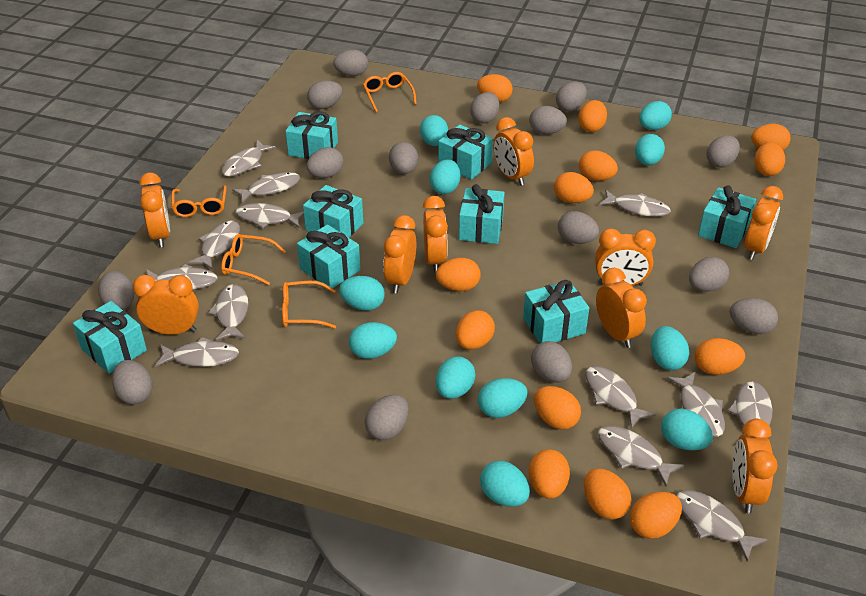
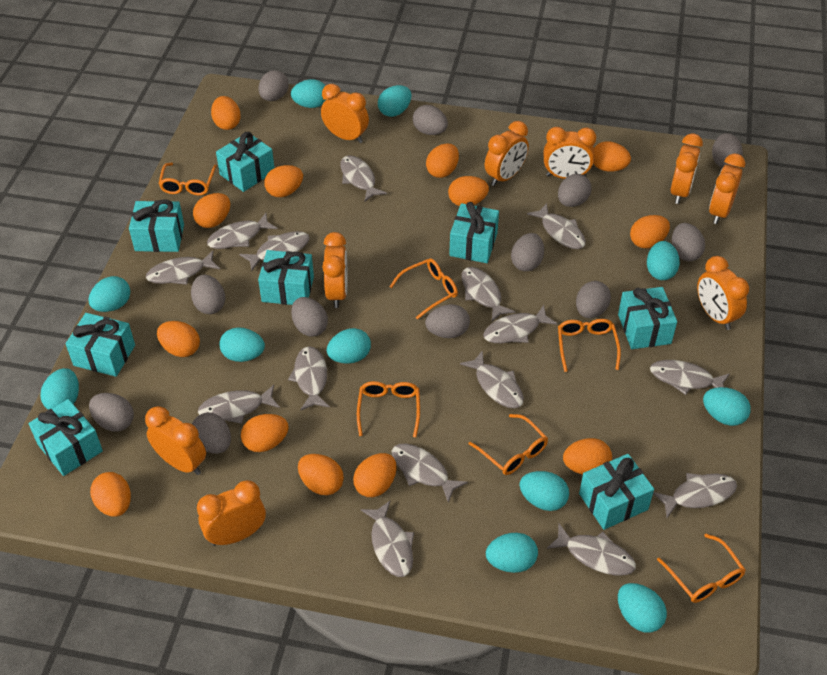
grey egg: [98,271,134,310] [112,360,153,404] [307,80,343,109] [307,147,344,178] [333,50,368,76] [365,395,409,440] [389,142,418,174] [470,92,499,123] [529,106,567,134] [531,341,572,382] [556,82,587,112] [558,211,599,244] [689,257,729,292] [706,135,740,168] [730,298,778,334] = 15 -> [89,393,134,432] [191,275,225,314] [192,413,231,454] [258,70,289,101] [291,297,328,336] [413,105,448,135] [425,304,470,338] [511,233,544,271] [558,174,591,207] [576,281,611,318] [672,223,705,261] [712,133,743,168] = 12
grey fish: [146,264,218,289] [155,337,239,367] [188,221,240,270] [208,284,248,341] [221,140,276,177] [232,172,300,204] [236,203,304,229] [585,366,656,429] [598,425,684,486] [599,190,671,217] [667,372,725,437] [677,490,768,562] [727,382,773,450] = 13 -> [146,251,220,285] [198,385,280,424] [207,213,278,249] [240,231,310,271] [288,346,330,411] [340,155,387,202] [361,501,414,577] [392,443,468,503] [460,350,524,408] [461,267,515,322] [483,305,557,343] [527,203,586,249] [547,523,636,575] [650,360,730,395] [653,473,737,518] = 15
orange glasses: [171,185,227,217] [221,234,286,285] [282,281,336,329] [363,72,417,112] = 4 -> [158,163,216,195] [357,381,420,437] [389,258,458,319] [469,414,548,475] [558,319,621,372] [657,534,746,603] = 6

